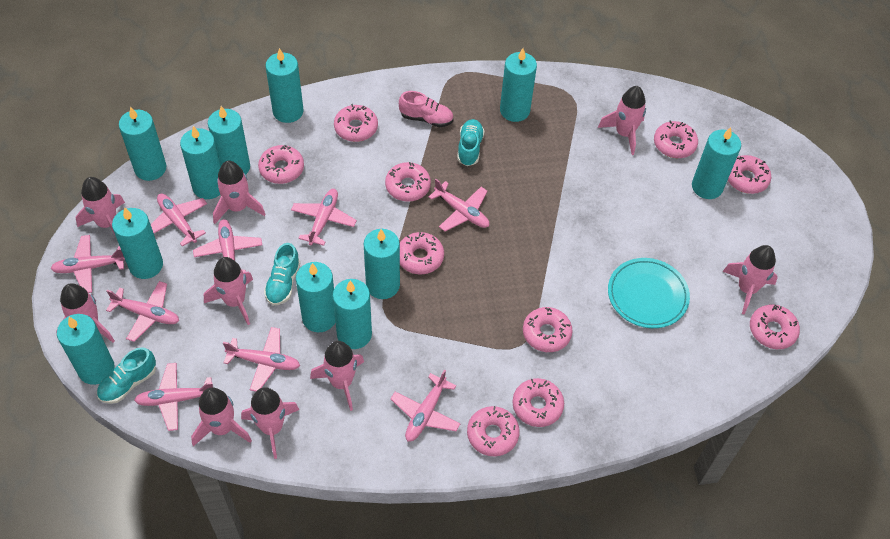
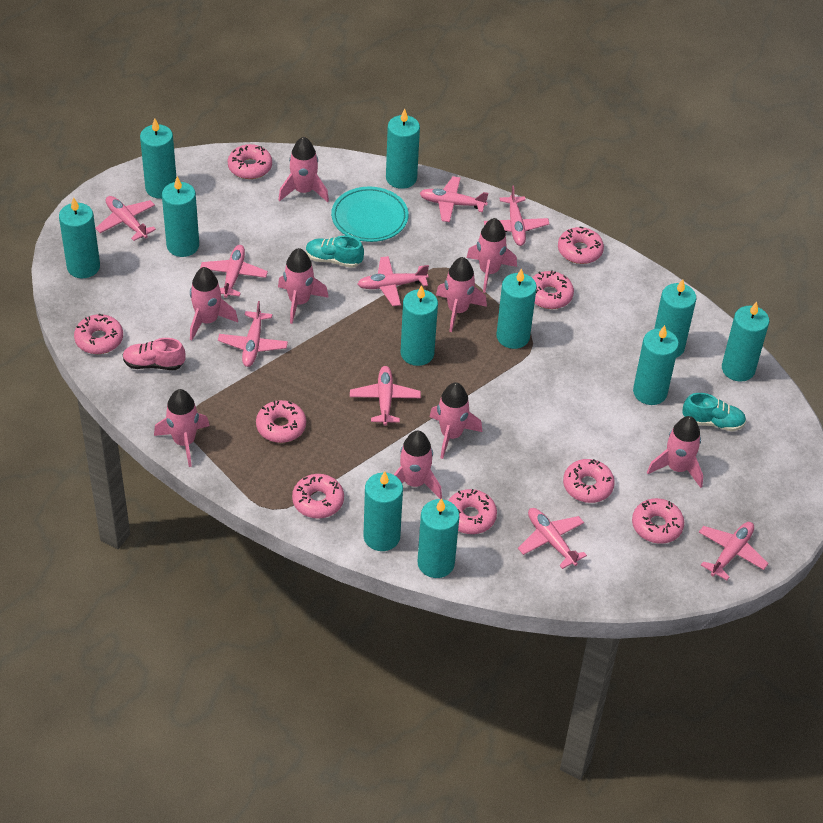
pink donut: [258,145,304,184] [334,104,378,142] [385,162,431,202] [400,232,444,274] [467,406,520,456] [513,378,564,427] [523,307,573,352] [654,121,698,158] [728,155,771,194] [750,304,800,349] = 10 -> [74,314,123,354] [228,144,272,179] [256,400,306,443] [292,474,344,519] [448,489,497,534] [532,270,574,309] [558,227,604,264] [563,459,615,503] [632,498,684,544] = 9
turquoise shoe: [97,347,156,404] [264,243,300,305] [457,119,485,166] = 3 -> [306,236,364,268] [682,393,746,432] = 2

